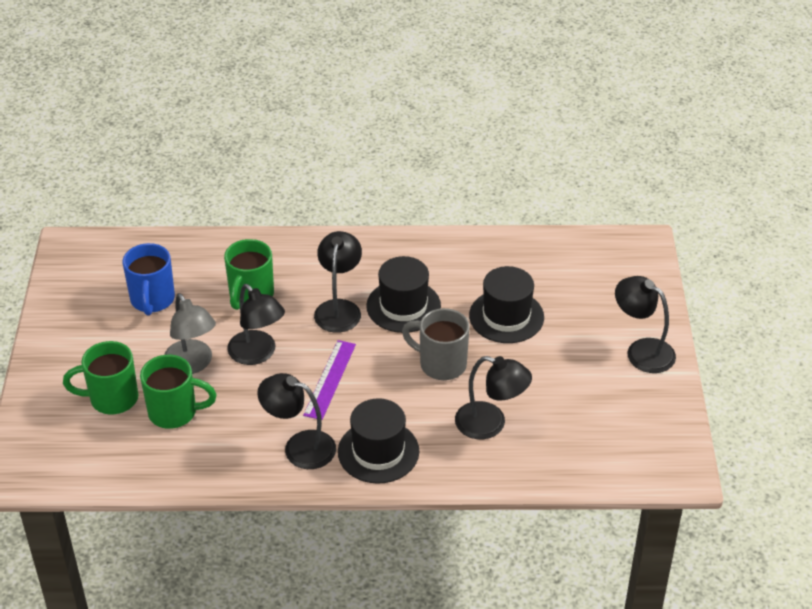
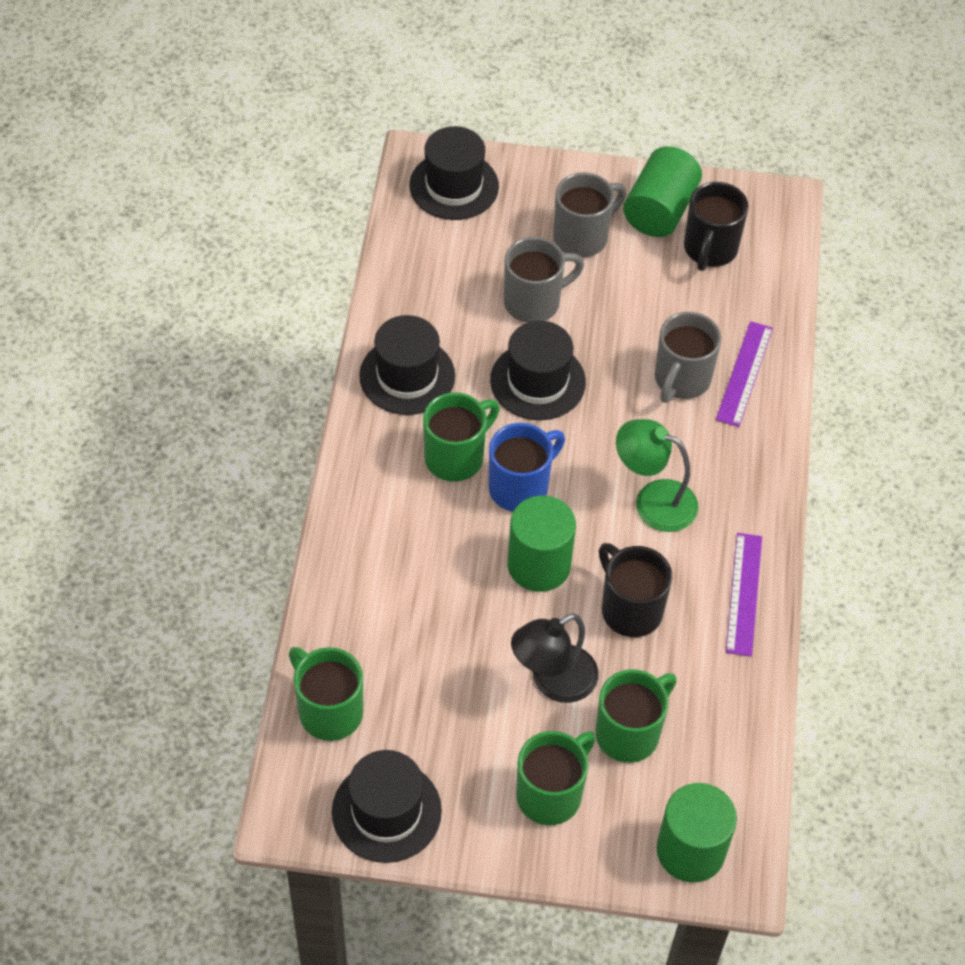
black hat: [338,398,419,484] [366,256,441,333] [469,266,544,343] = 3 -> [332,750,442,863] [359,315,455,415] [409,126,499,220] [490,321,586,420] = 4
black lamp: [227,284,285,365] [257,373,336,469] [314,231,362,333] [455,356,532,439] [615,276,676,373] = 5 -> [511,613,598,703] = 1
black mug: none = 0 -> [599,543,672,637] [684,182,749,271] = 2
green cylinder: none = 0 -> [508,495,576,592] [623,146,702,237] [657,783,737,883] = 3
green lamp: none = 0 -> [616,419,698,532] = 1
green mug: [63,341,138,414] [140,355,217,429] [224,239,274,310] = 3 -> [289,647,363,741] [423,392,500,482] [516,731,596,825] [596,669,677,763] = 4
grey lamp: [164,293,216,374] = 1 -> none = 0
grey mug: [402,308,470,380] = 1 -> [504,237,584,323] [553,172,626,257] [655,312,721,403] = 3
purple ruler: [303,340,356,420] = 1 -> [716,321,773,427] [726,533,762,657] = 2

